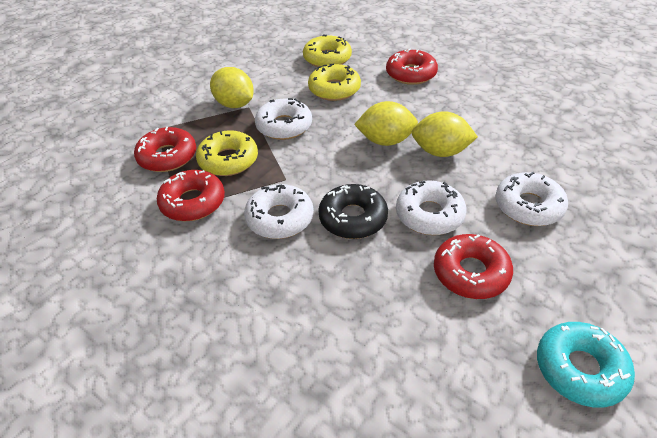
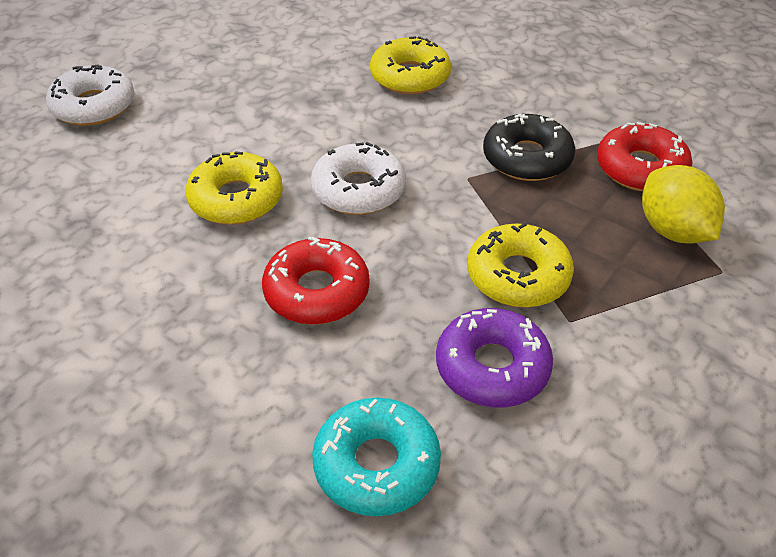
purple donut: none = 0 -> [436,308,553,407] = 1
red donut: [134,127,196,172] [157,170,225,221] [386,49,438,85] [434,234,513,299] = 4 -> [262,237,370,325] [597,122,693,191] = 2
white donut: [244,184,314,239] [255,98,312,140] [396,180,467,235] [495,172,568,226] = 4 -> [46,65,135,126] [311,142,406,215] = 2
yellow lemon: [210,67,254,108] [354,101,418,146] [412,111,478,157] = 3 -> [642,165,725,244] = 1

